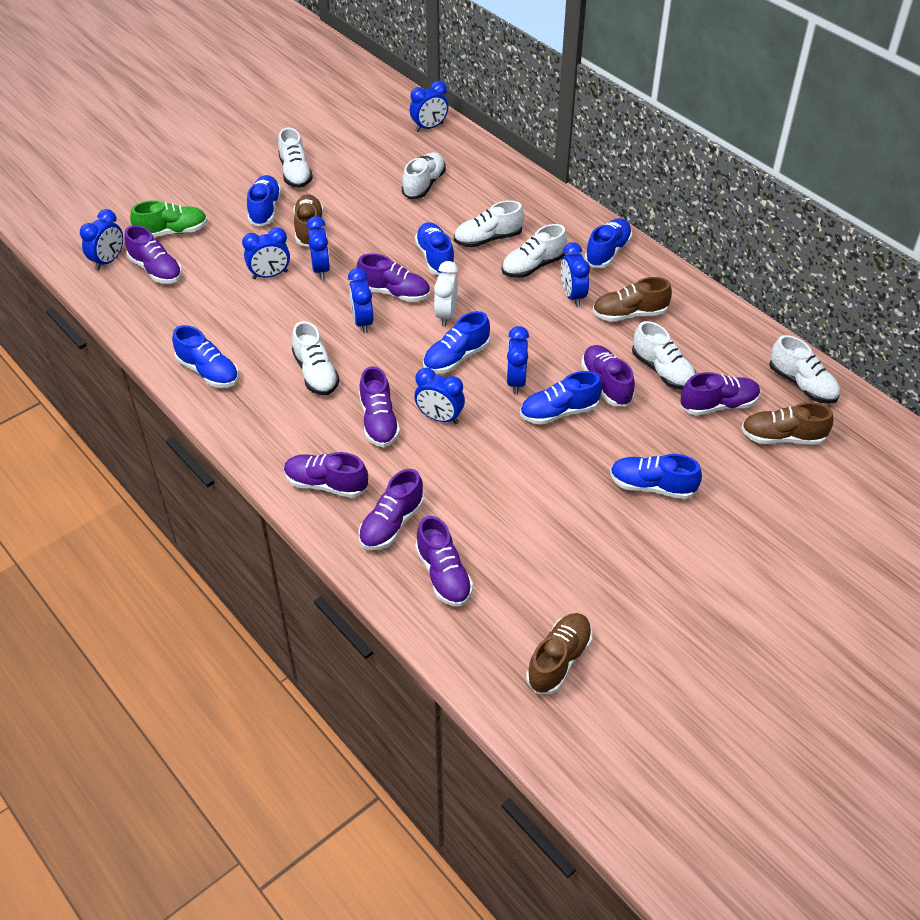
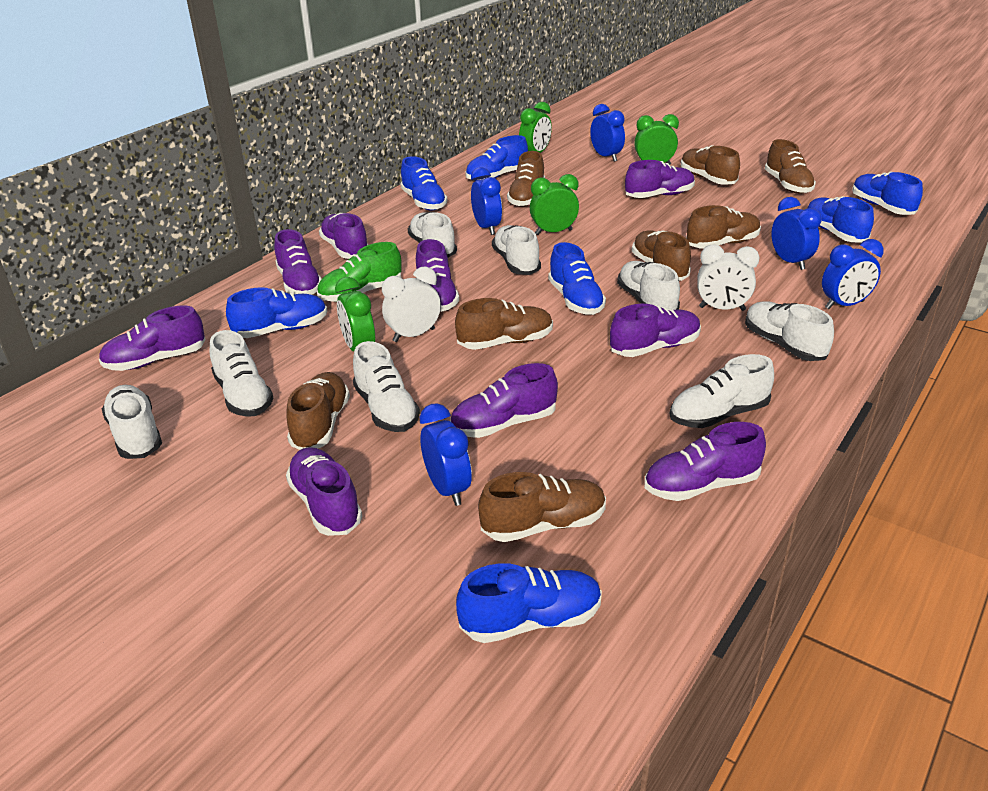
blue clock: [80,209,123,270] [242,227,290,279] [307,216,330,280] [348,268,373,333] [410,81,448,132] [414,368,465,424] [506,326,529,394] [561,242,590,307] = 8 -> [420,403,472,506] [471,167,502,235] [590,104,625,162] [771,197,822,270] [822,239,884,309] = 5
brown shoe: [293,194,323,247] [526,613,592,694] [592,277,672,322] [741,402,833,445] = 4 -> [286,372,350,450] [455,298,553,350] [478,472,606,542] [507,151,545,207] [632,230,691,281] [681,145,740,185] [686,205,761,249] [765,139,816,194] = 8
green clock: none = 0 -> [335,277,375,351] [519,102,552,153] [530,174,579,235] [634,114,679,165] = 4
purple shoe: [124,225,182,284] [284,452,368,498] [356,254,430,302] [358,469,424,550] [359,366,400,447] [415,516,473,607] [581,345,635,407] [681,372,760,416] = 8 -> [99,305,205,371] [274,229,322,295] [286,447,362,536] [319,213,368,259] [416,239,459,312] [450,363,558,438] [610,304,701,357] [625,160,695,198] [644,422,766,501] = 9
white clock: [434,261,458,326] = 1 -> [382,266,441,342] [697,244,759,311] = 2
white shoe: [278,128,313,188] [292,321,340,395] [402,152,446,199] [454,200,524,247] [502,224,567,278] [632,321,696,390] [769,335,840,404] = 7 -> [102,385,162,459] [210,330,274,417] [353,341,420,432] [408,212,457,257] [492,225,541,275] [617,261,680,310] [670,354,774,428] [745,301,834,361] = 8

